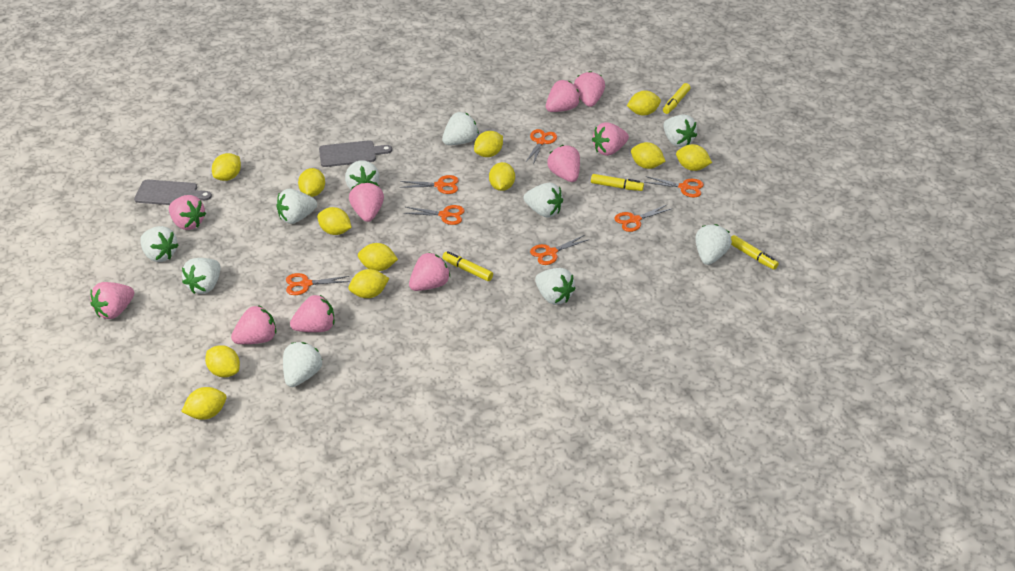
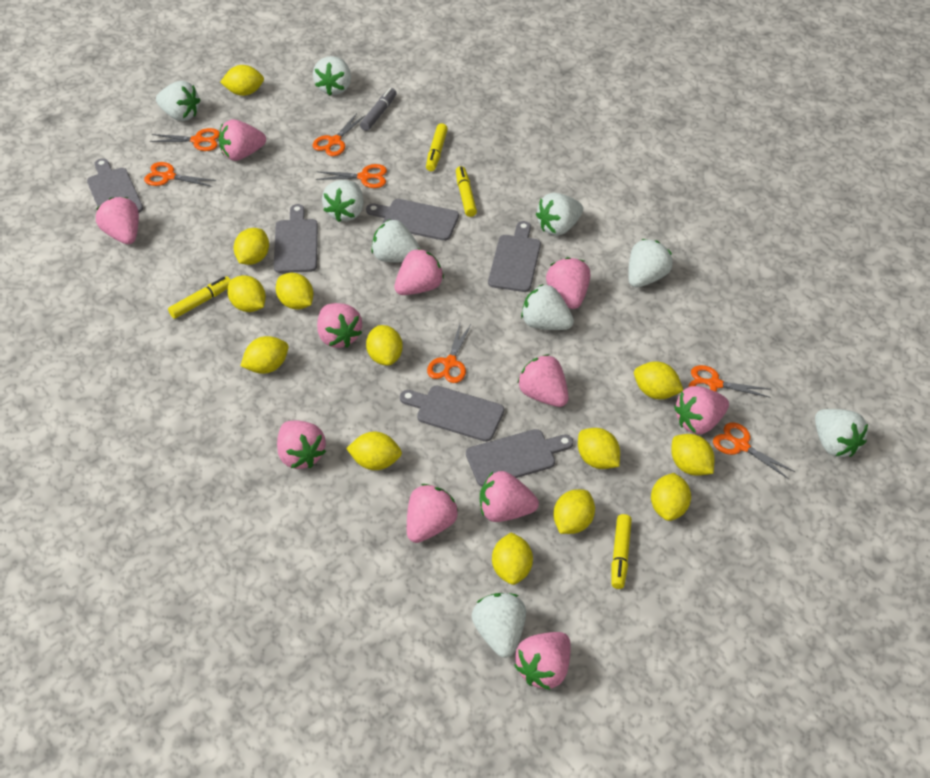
grey cutting board: [134,180,212,205] [319,140,392,167] = 2 -> [87,158,143,213] [274,204,318,273] [366,199,459,241] [400,386,504,442] [466,429,573,486] [488,221,541,292] = 6
grey marker: none = 0 -> [360,88,396,131] = 1
pink strawberry: [90,282,134,319] [169,195,206,230] [231,305,276,344] [290,295,335,332] [349,182,384,222] [409,252,450,291] [546,80,580,112] [547,145,580,182] [574,71,605,107] [592,122,629,156] = 10 -> [96,197,139,244] [219,119,266,161] [277,421,326,469] [317,303,362,348] [394,248,444,295] [407,484,458,543] [480,471,539,522] [514,632,571,690] [517,354,569,407] [546,257,590,309] [674,386,729,434] = 11
white strawberry: [140,226,179,262] [182,258,221,294] [277,189,317,224] [283,342,322,387] [345,160,379,190] [442,112,479,145] [524,182,563,218] [535,268,576,305] [663,114,697,147] [695,224,732,265] = 10 -> [156,81,200,121] [313,56,351,95] [322,180,364,222] [371,219,421,262] [472,593,526,658] [521,284,574,330] [536,193,583,236] [628,239,673,287] [815,409,868,457] = 9
yellow lemon: [181,387,227,420] [205,345,240,377] [212,153,241,181] [298,168,325,197] [317,207,352,235] [349,269,389,298] [358,243,398,271] [474,131,503,157] [489,162,515,191] [627,90,661,116] [631,142,666,169] [676,144,712,171] = 12 -> [220,65,264,96] [227,275,266,312] [234,228,269,265] [241,336,289,374] [276,273,314,310] [346,432,402,470] [366,325,403,366] [492,532,533,585] [553,489,595,534] [578,428,620,469] [634,361,683,399] [651,473,691,521] [671,434,714,476] = 13

